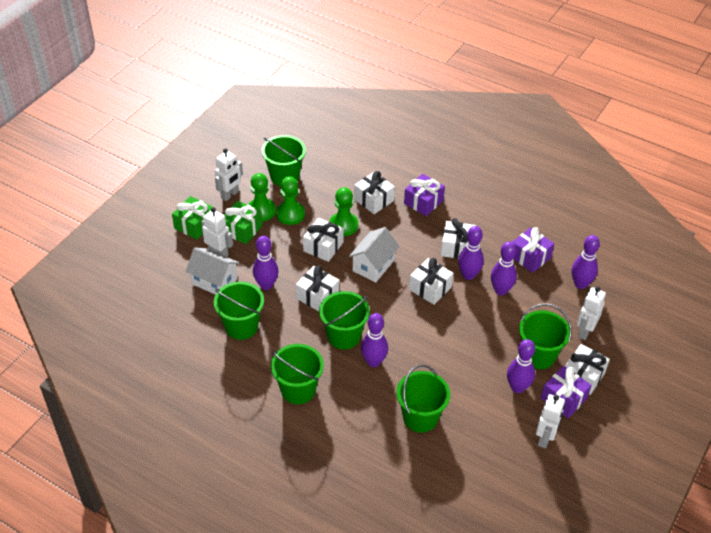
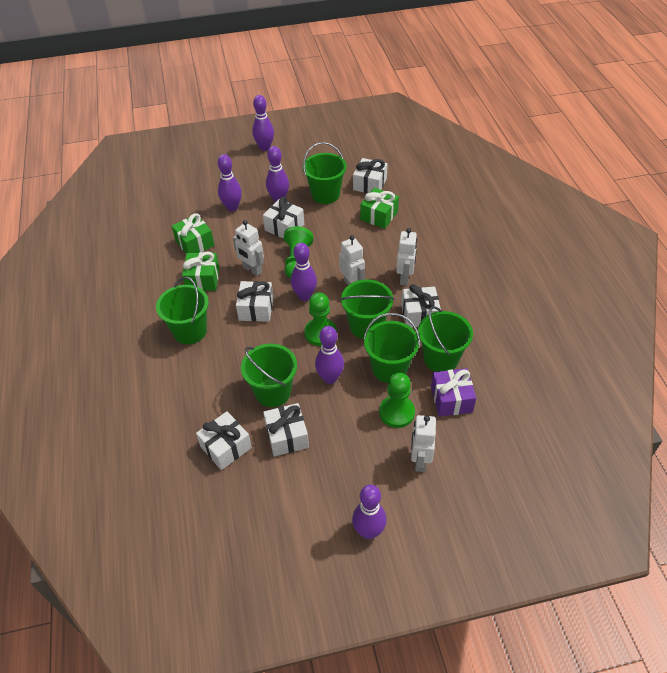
green gift: [172,196,213,240] [225,201,263,244] = 2 -> [172,213,215,253] [182,251,220,291] [360,188,399,229] = 3
purple gift: [404,174,445,216] [512,227,554,273] [541,366,592,418] = 3 -> [431,368,476,417] = 1
white house: [186,247,240,295] [348,227,400,283] = 2 -> none = 0

